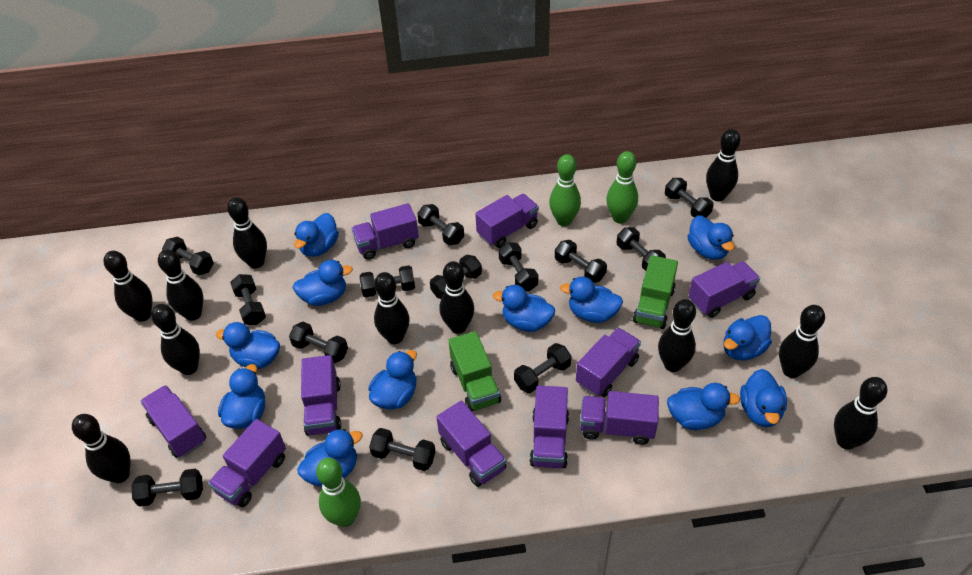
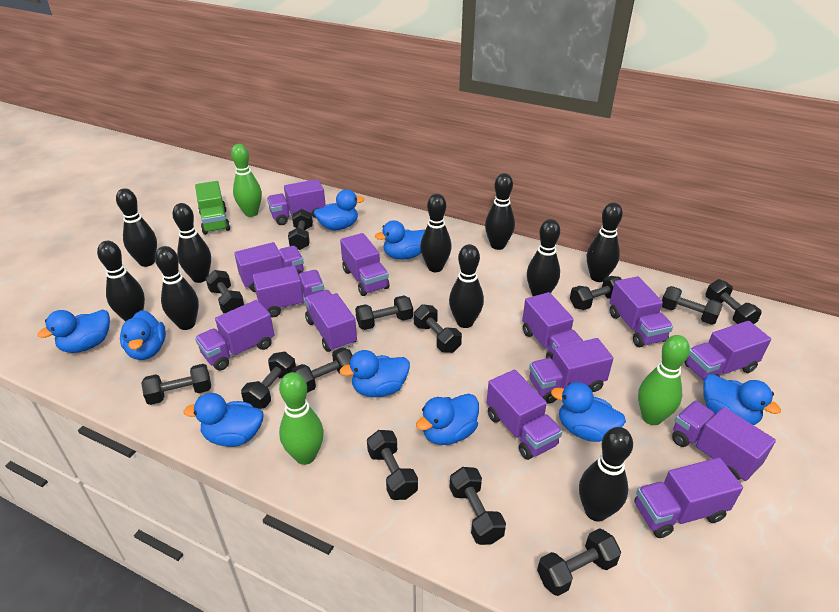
black bowling pin: [72,414,130,483] [103,251,152,322] [151,304,200,375] [158,249,203,321] [227,197,267,268] [374,272,409,344] [440,261,474,334] [658,299,696,372] [706,129,740,201] [779,305,825,378] [834,377,887,450] = 11 -> [97,241,145,322] [116,188,157,267] [155,246,199,330] [172,203,211,283] [420,194,452,272] [449,244,484,328] [485,173,515,250] [527,219,560,296] [579,427,633,522] [587,202,623,282] = 10
blue duck: [216,322,280,369] [218,364,265,429] [292,260,353,306] [294,213,339,257] [297,429,363,487] [368,350,417,410] [493,285,555,332] [560,277,623,323] [667,383,740,430] [687,215,734,260] [723,315,772,361] [740,369,787,427] = 12 -> [37,310,110,353] [120,310,166,360] [184,393,264,447] [314,189,365,230] [340,350,410,397] [375,220,425,260] [416,394,479,445] [551,382,626,442] [703,374,781,425] = 9
green truck: [449,331,501,411] [633,255,678,329] = 2 -> [195,181,230,235] = 1
purple truck: [140,385,206,458] [208,419,286,507] [301,355,341,436] [351,203,419,260] [436,401,506,487] [475,194,539,248] [530,386,569,468] [576,328,641,397] [580,391,659,445] [688,261,760,318] = 10 -> [195,300,274,370] [234,242,304,292] [253,266,324,317] [267,179,326,225] [304,290,357,352] [340,233,390,296] [487,370,562,460] [522,292,583,359] [529,338,613,404] [610,276,673,347] [634,458,743,538] [672,401,776,481] [685,321,771,381] = 13

